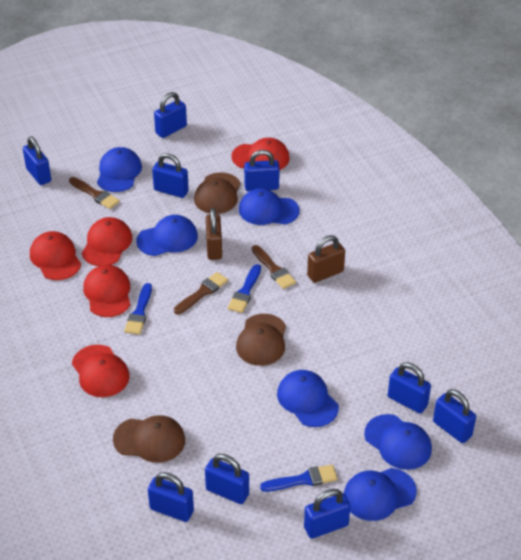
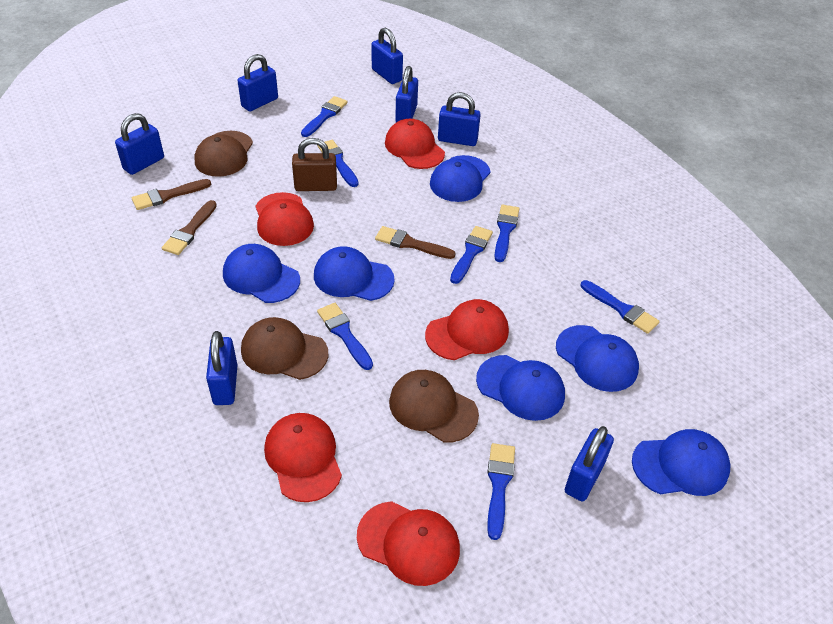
blue brush: [124,283,152,335] [228,264,261,313] [260,465,338,492] = 3 -> [301,96,348,137] [317,140,359,187] [317,303,373,370] [450,226,493,284] [487,443,515,540] [494,205,520,262] [581,280,660,334] = 7
blue padlock: [23,136,51,185] [148,472,194,522] [152,153,189,198] [154,92,187,138] [205,454,249,504] [244,150,280,192] [304,489,351,539] [388,362,431,414] [433,389,476,443] = 9 -> [115,113,164,175] [206,331,238,405] [238,54,278,112] [372,28,403,84] [395,66,418,122] [438,92,481,146] [565,426,614,502] = 7
brown padlock: [206,208,222,260] [307,235,345,283] = 2 -> [292,138,337,191] = 1

